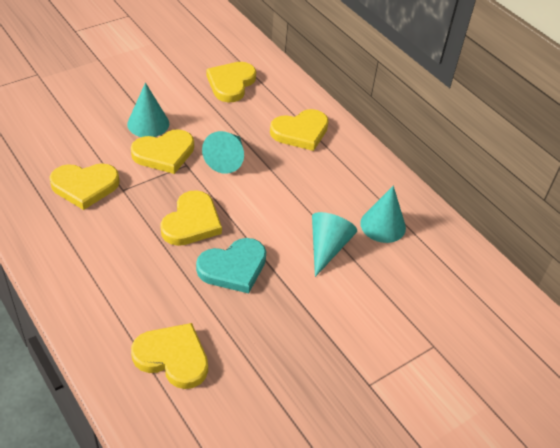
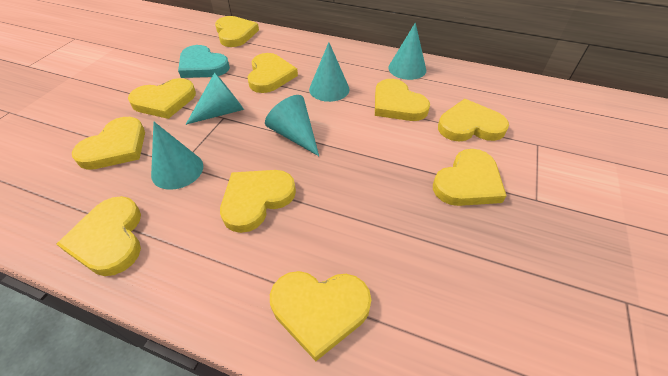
turquoise cone: [127,82,169,137] [202,131,244,174] [312,212,357,277] [360,186,406,243] = 4 -> [151,122,203,190] [186,72,244,125] [265,95,319,156] [309,42,350,102] [388,23,426,80] = 5
yellow heart: [49,163,120,210] [131,129,194,174] [131,323,208,389] [160,190,222,246] [206,62,256,102] [270,109,329,151] = 6 -> [57,196,141,276] [72,117,145,170] [128,78,196,119] [215,16,259,47] [220,170,296,233] [248,53,298,93] [270,271,371,361] [375,79,430,121] [433,149,507,206] [438,99,509,142] = 10

